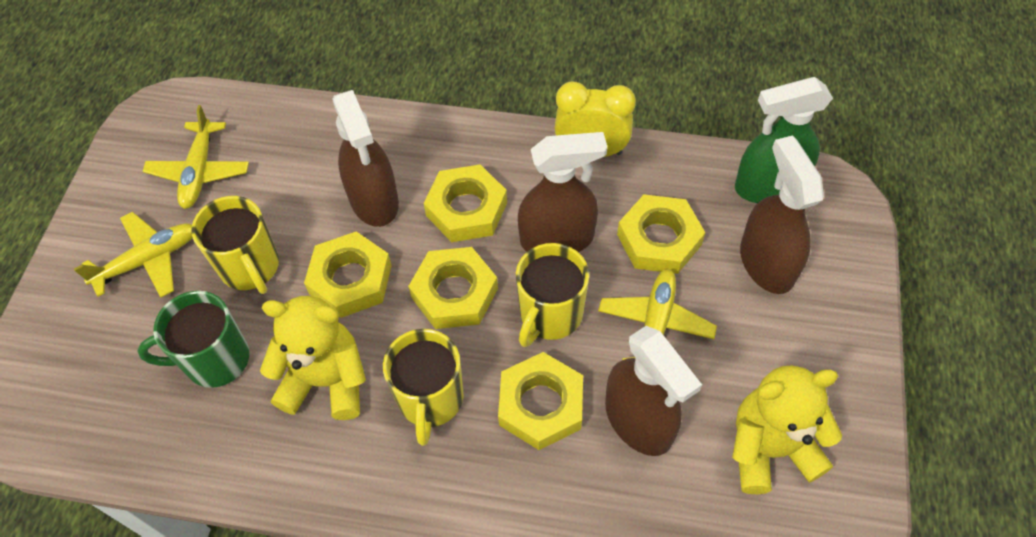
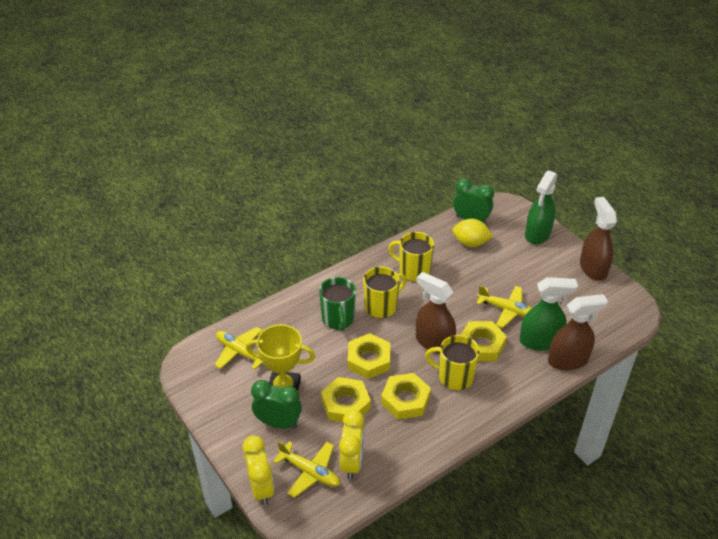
brown spray bottle: [332,90,399,227] [518,132,607,252] [605,326,702,456] [740,135,824,294] = 4 -> [416,272,456,354] [548,294,608,370] [580,197,617,281] = 3
green clock: none = 0 -> [251,380,302,429] [453,179,494,224] = 2
green spray bottle: [735,77,833,203] = 1 -> [520,277,578,351] [525,171,557,244] = 2
yellow clock: [555,82,636,157] = 1 -> [243,435,274,505] [339,410,365,479] = 2
yellow lemon: none = 0 -> [452,219,493,247] = 1
yellow nut: [304,231,392,318] [408,247,498,329] [424,165,507,242] [498,352,583,450] [617,194,705,274] = 5 -> [321,377,371,423] [348,333,390,379] [381,373,431,420] [461,321,507,361] = 4
yellow teddy bear: [260,296,366,420] [732,365,842,494] = 2 -> none = 0
yellow trophy: none = 0 -> [246,324,315,391] = 1

